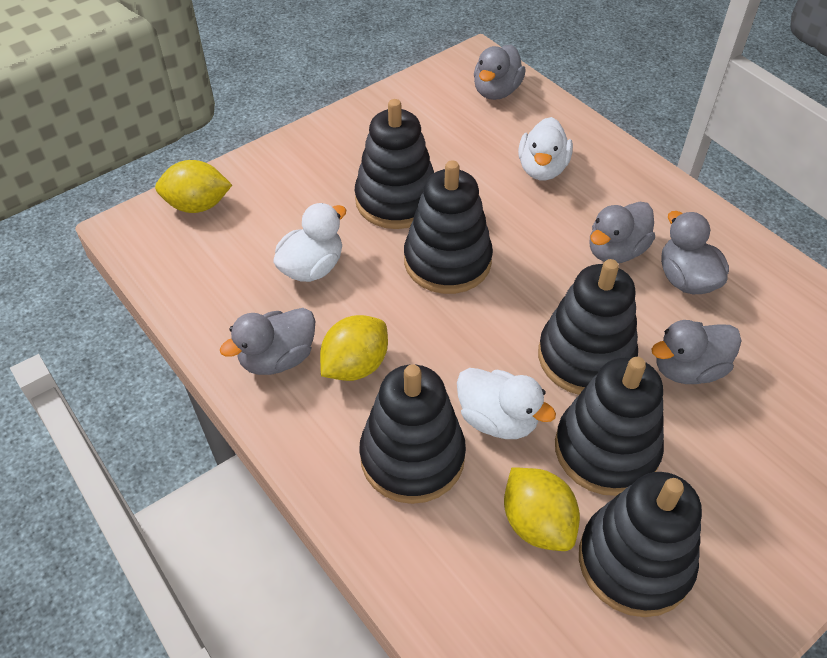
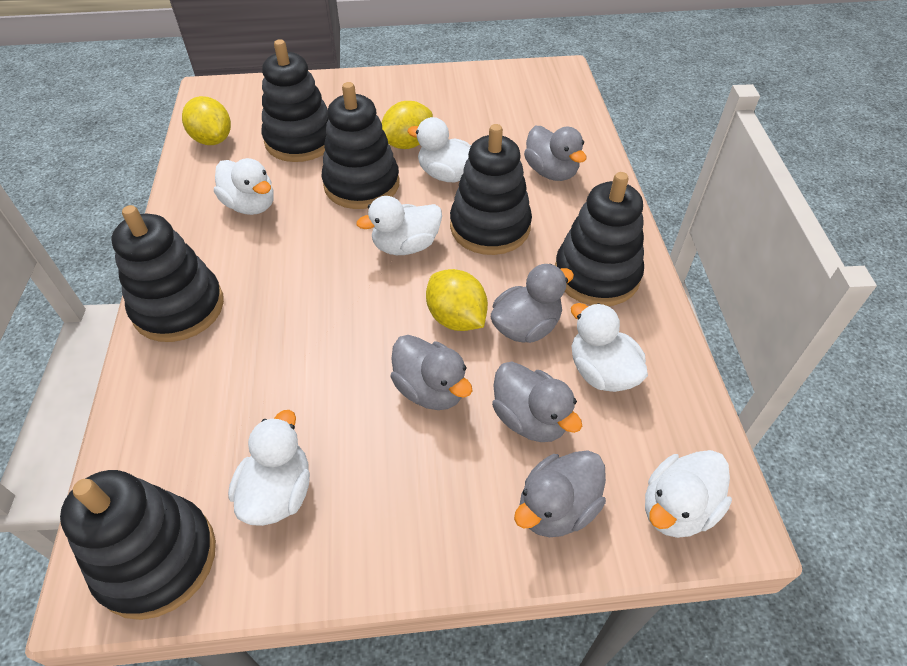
white duck: [273,203,346,282] [457,368,556,439] [518,117,573,180] = 3 -> [214,158,274,215] [228,410,310,526] [356,196,442,255] [407,117,471,182] [571,303,648,392] [645,450,732,538] = 6

